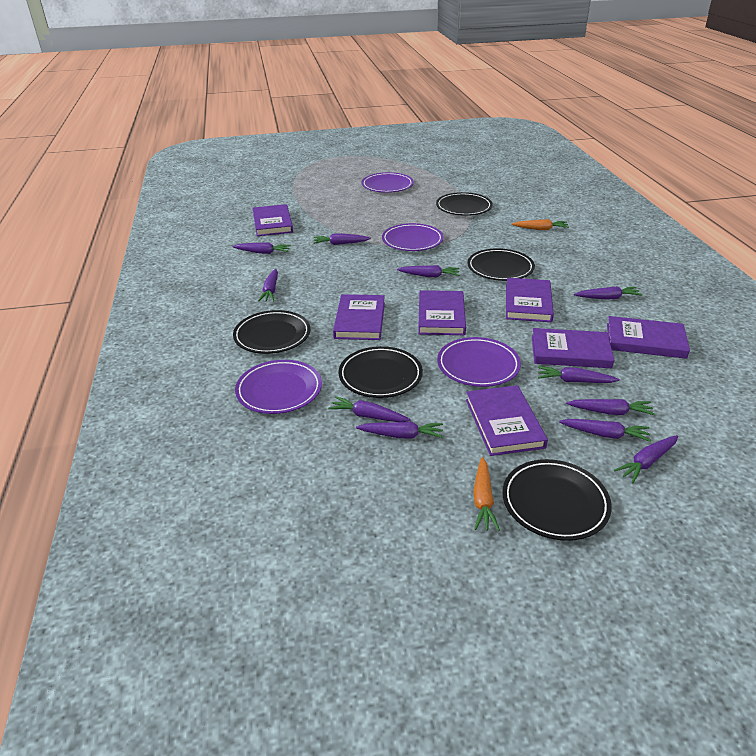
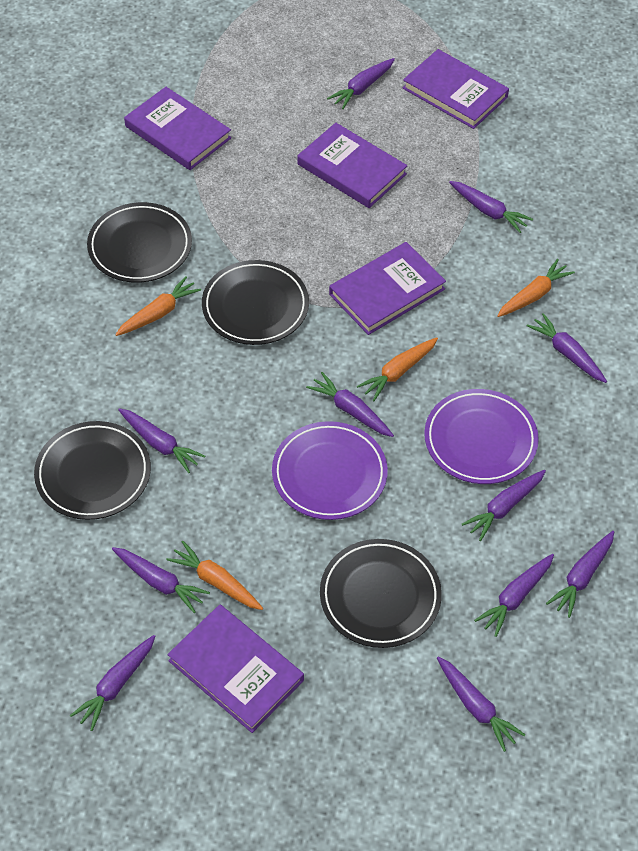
black plate: [233,310,311,354] [338,346,423,398] [436,192,493,216] [467,248,535,281] [502,459,612,541] = 5 -> [34,421,151,520] [87,202,192,283] [202,260,309,345] [320,539,442,648] = 4
orange carrot: [473,457,500,531] [512,219,569,230] = 2 -> [115,276,201,336] [166,541,263,610] [357,337,438,401] [497,259,575,317] = 4
purple book: [253,204,293,236] [333,294,385,340] [418,290,466,335] [466,385,548,456] [506,278,554,322] [532,328,614,368] [607,316,690,359] = 7 -> [124,87,231,170] [167,605,304,733] [298,123,407,208] [329,242,446,335] [403,49,509,129] = 5
purple plate: [235,360,322,414] [362,172,414,193] [382,223,444,251] [437,337,521,387] = 4 -> [272,421,388,520] [424,389,539,484] = 2

